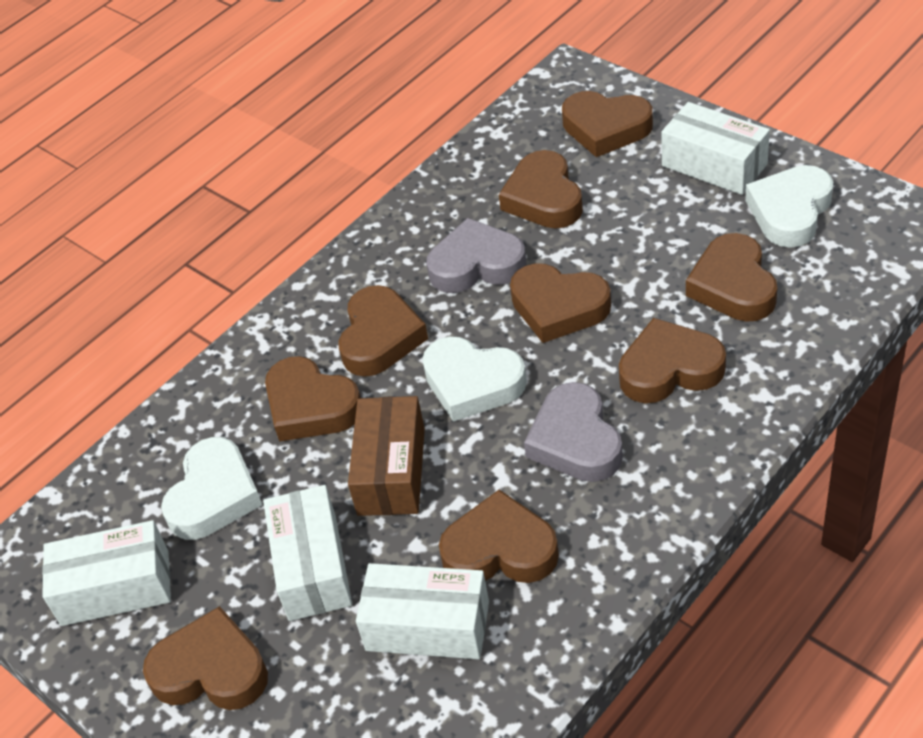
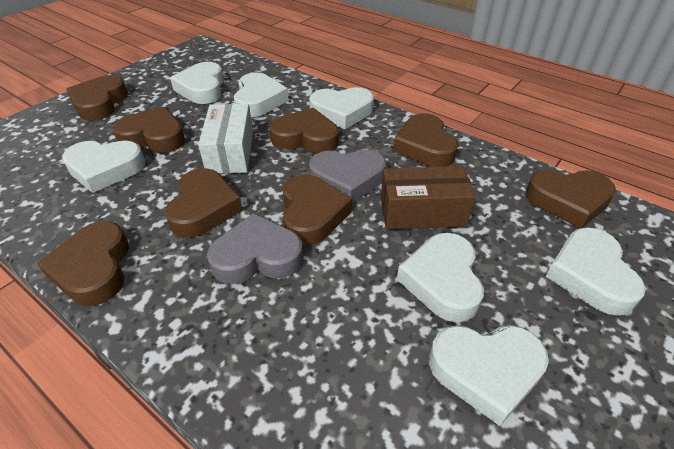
brown heart: [143,606,268,710] [265,356,361,442] [338,285,428,377] [439,490,559,583] [499,150,583,228] [510,263,611,343] [562,91,653,157] [619,318,726,403] [686,233,777,322] = 9 -> [37,221,129,306] [66,75,128,121] [113,107,185,153] [165,168,243,238] [269,108,339,154] [283,174,352,245] [393,113,458,167] [526,170,616,228] = 8
white box: [42,520,171,626] [263,485,352,621] [356,563,489,659] [661,102,770,195] = 4 -> [198,104,253,174] = 1
white heart: [161,437,262,540] [422,336,527,422] [745,165,833,248] = 3 -> [62,141,145,193] [170,62,224,104] [234,73,289,117] [309,87,374,129] [397,233,484,322] [429,325,549,426] [546,227,646,316] = 7

